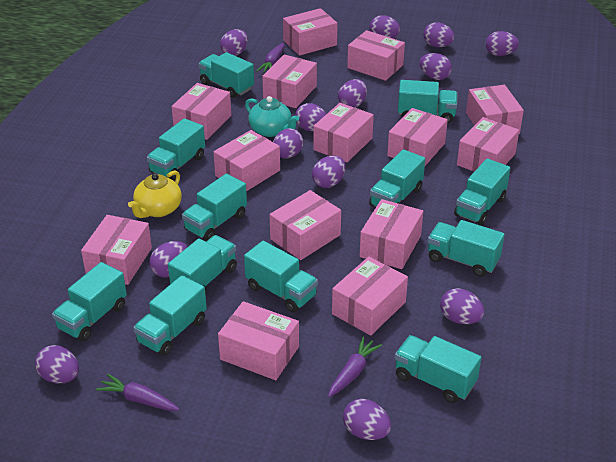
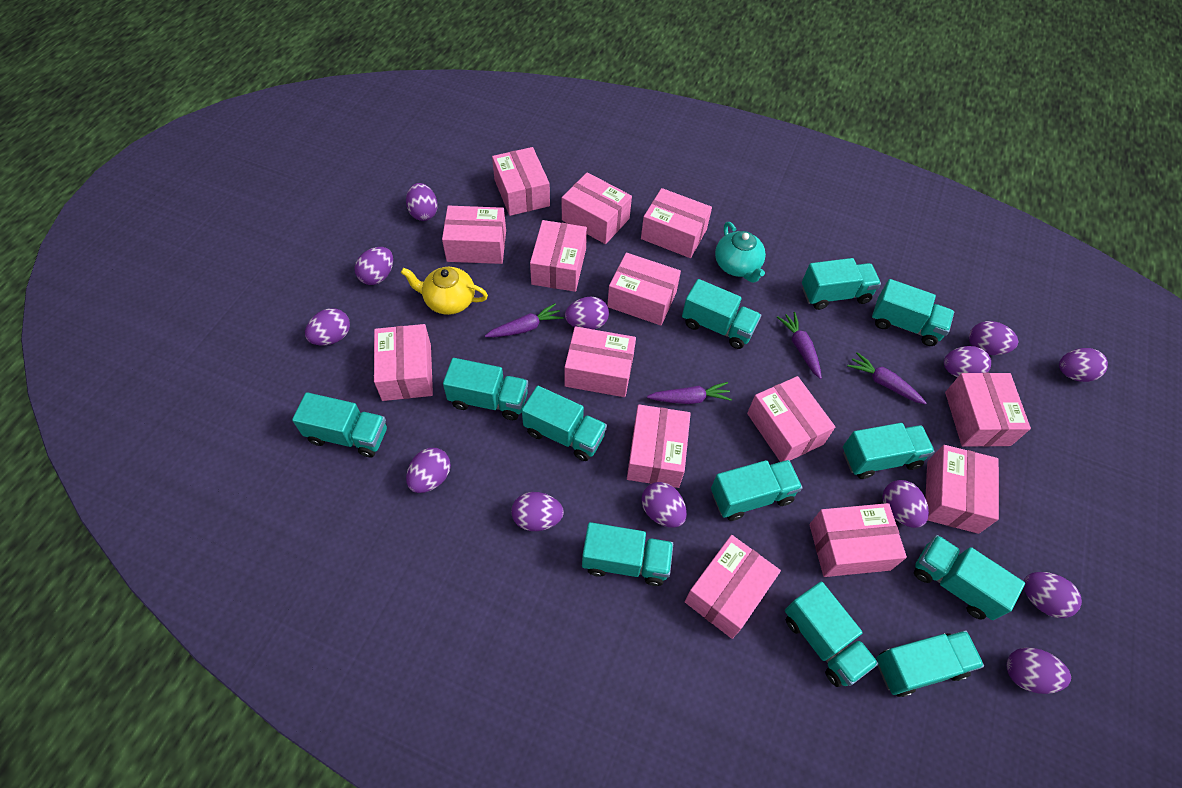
purple carrot: [96,374,179,411] [257,43,285,73] [328,337,382,397] = 3 -> [485,303,563,337] [647,382,732,404] [777,312,822,379] [847,352,926,404] = 4

